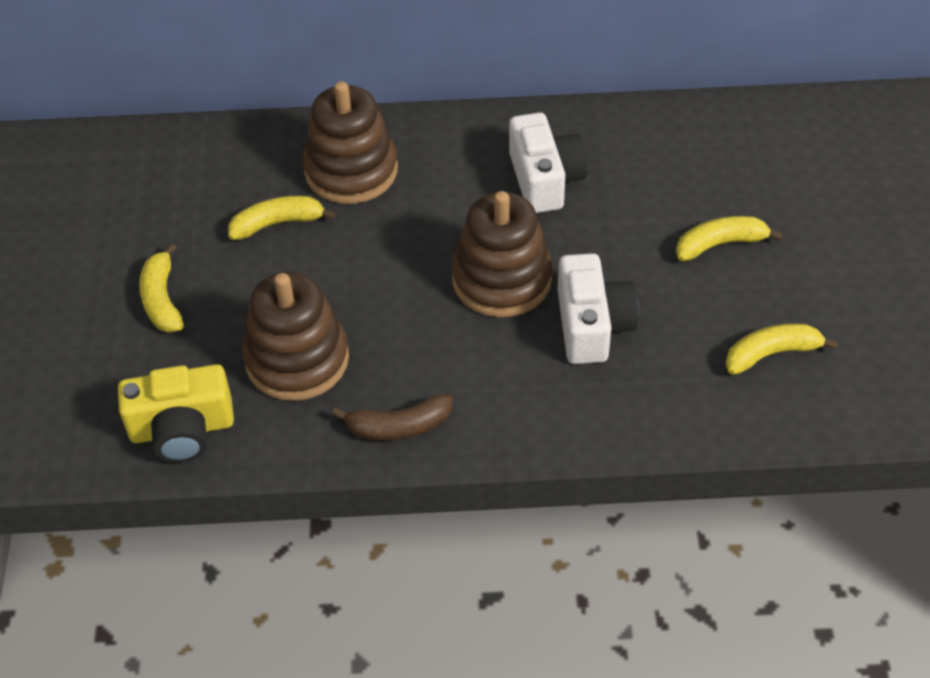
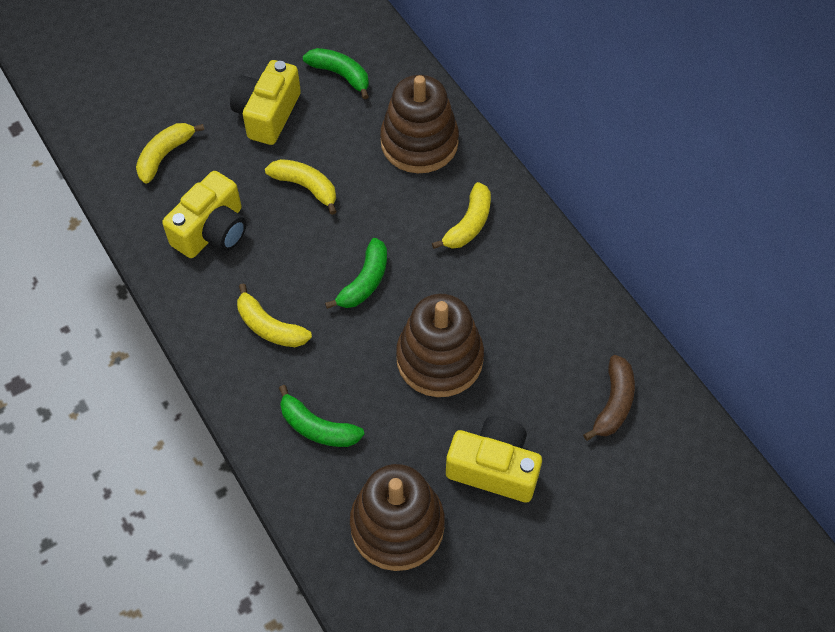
green banana: none = 0 -> [279,385,364,447] [303,48,369,99] [325,238,387,309] = 3
white camera: [509,112,588,213] [558,253,639,364] = 2 -> none = 0
yellow camera: [118,364,234,463] = 1 -> [162,171,247,258] [230,60,301,145] [446,417,542,502] = 3

